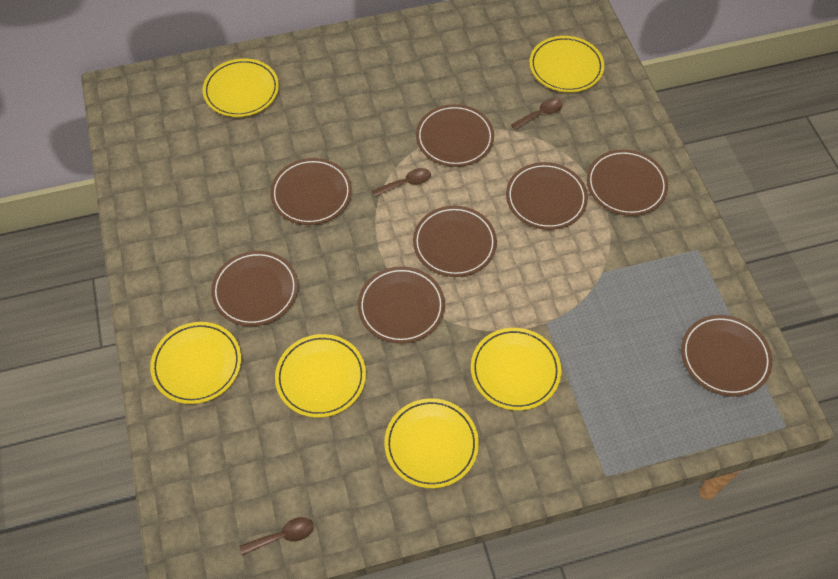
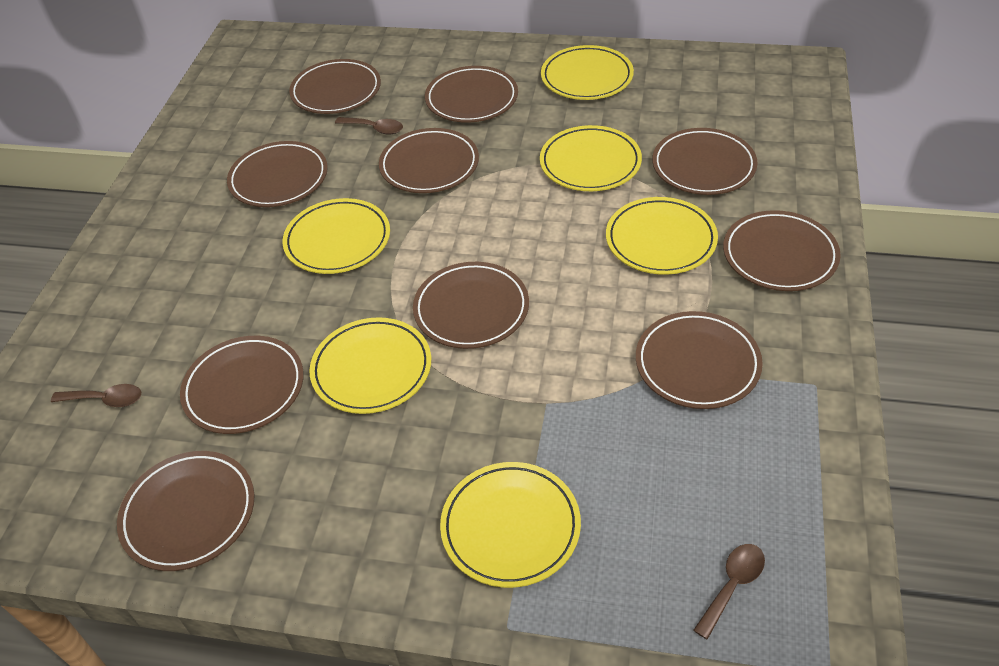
brown plate: [211,251,298,326] [270,158,352,225] [358,266,445,344] [413,206,497,277] [416,104,494,167] [506,162,588,230] [587,149,668,216] [681,315,773,397] = 8 -> [117,451,254,571] [180,336,304,434] [227,141,328,207] [289,59,381,114] [379,128,479,193] [413,262,529,349] [425,66,518,123] [636,311,763,409] [652,128,758,195] [723,210,841,291] = 10

